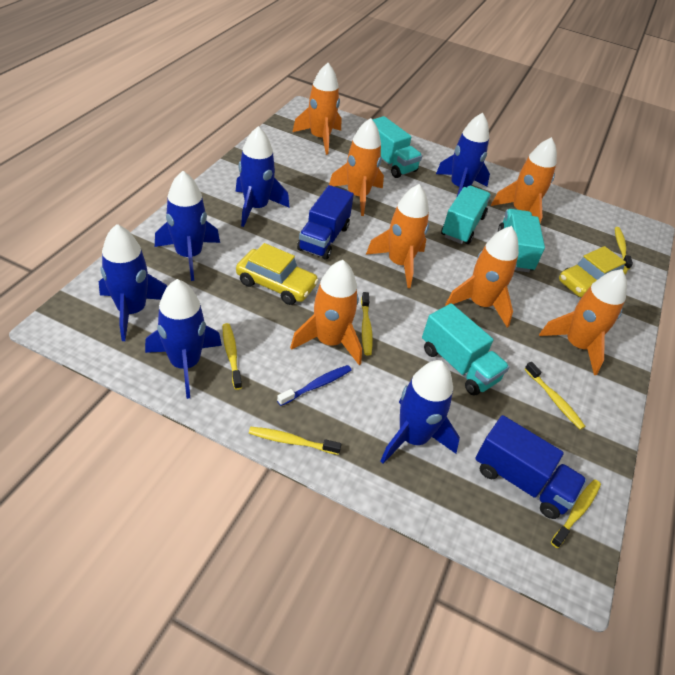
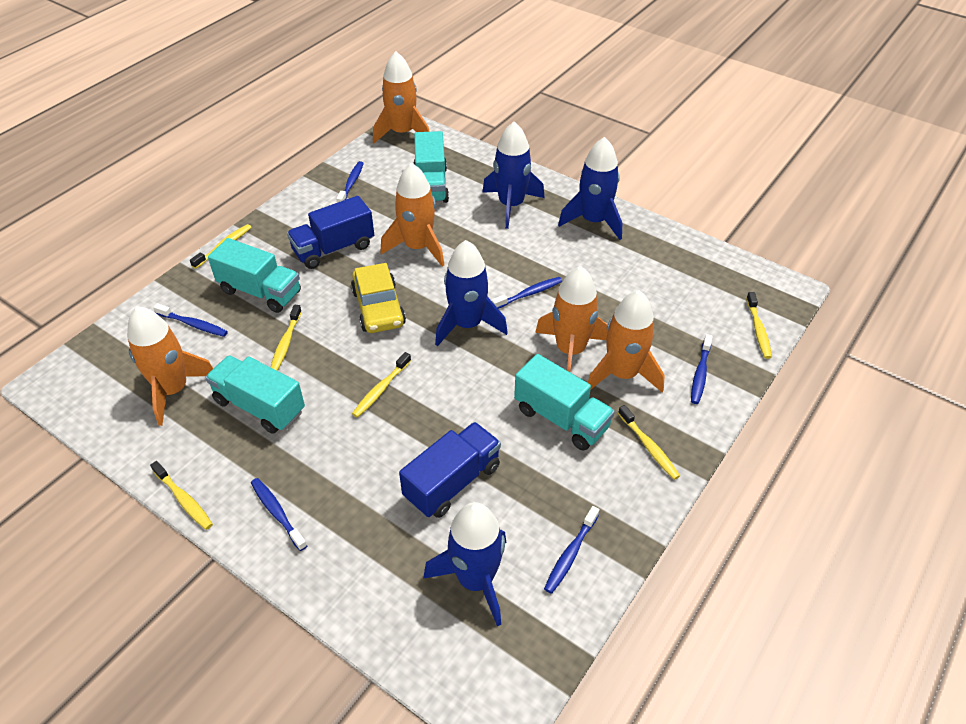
blue rocket: [99,224,167,341] [145,279,222,399] [155,171,220,281] [236,126,290,227] [380,360,460,464] [436,113,490,196] = 6 -> [423,502,506,626] [435,240,508,347] [482,122,545,229] [558,137,622,240] = 4
blue toothbrush: [277,365,352,406] = 1 -> [154,303,228,337] [251,478,307,551] [336,161,364,203] [492,277,562,309] [544,506,599,594] [691,334,713,404] = 6
orange rocket: [290,260,362,365] [293,63,342,155] [329,118,384,216] [366,184,429,288] [445,226,519,327] [491,137,557,223] [539,269,627,375] = 7 -> [127,306,213,426] [373,51,429,143] [380,163,444,267] [535,266,608,372] [588,290,665,392] = 5
yellow car: [236,243,319,305] [559,246,628,297] = 2 -> [351,263,406,333] = 1

